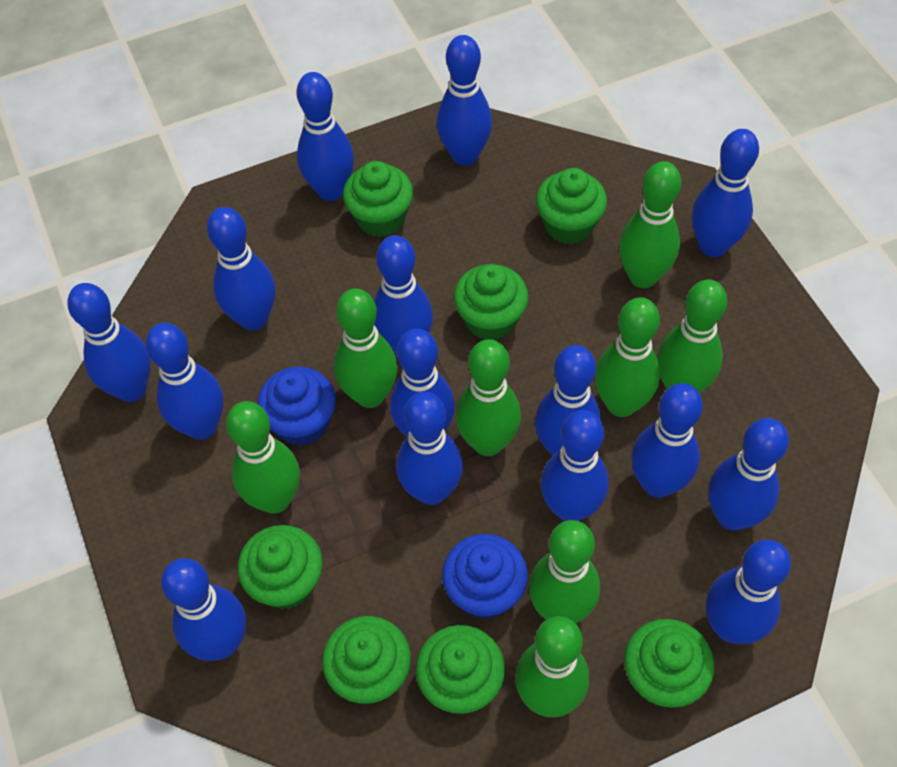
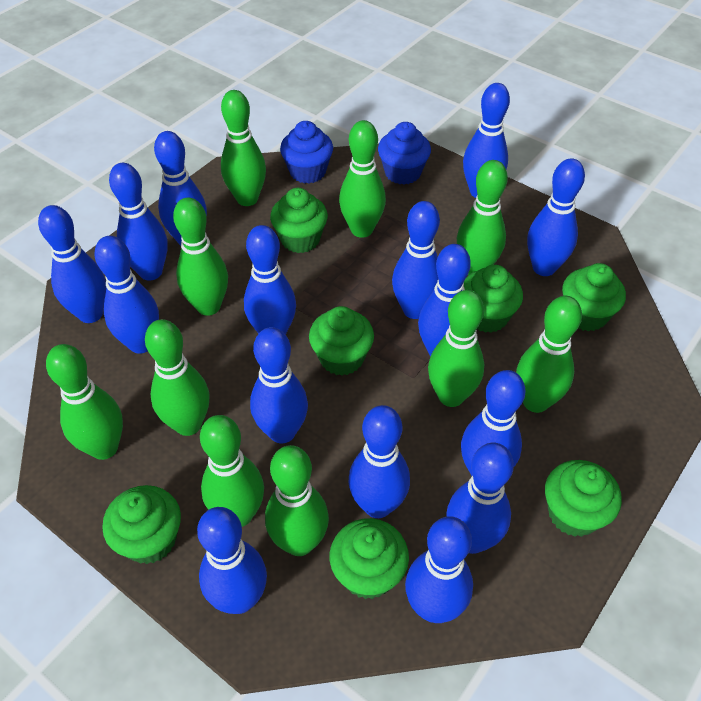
green bowling pin: [226,401,300,514] [334,288,398,408] [456,339,521,456] [515,616,589,717] [529,520,600,623] [595,297,660,417] [619,161,681,288] [657,280,727,393] = 8 -> [46,344,123,460] [145,319,210,436] [173,198,228,316] [200,415,264,527] [221,90,266,206] [265,445,329,556] [339,120,386,238] [428,290,484,407] [457,160,508,275] [516,296,582,413] = 10

